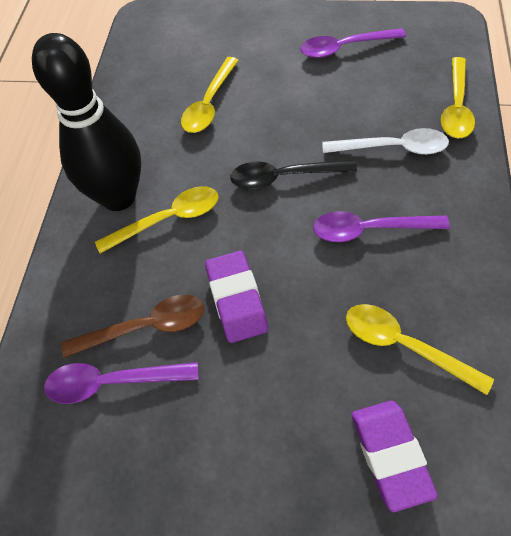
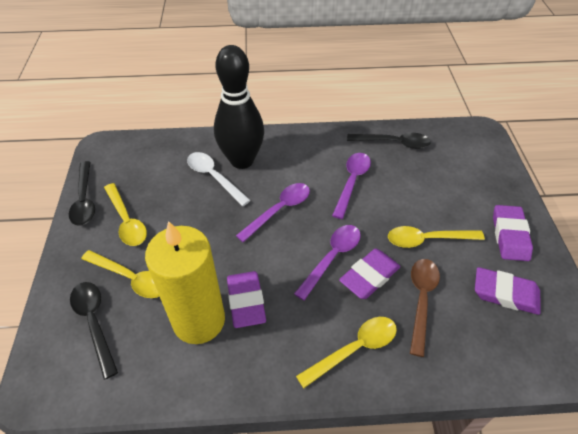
black spoon: [230,160,357,189] = 1 -> [69,161,95,225] [70,282,118,379] [347,133,431,149] = 3
purple eraser: [205,251,268,343] [352,401,438,512] = 2 -> [227,271,266,328] [339,249,400,299] [475,267,540,315] [493,205,533,261] = 4
yellow candle: none = 0 -> [145,221,225,344] = 1

